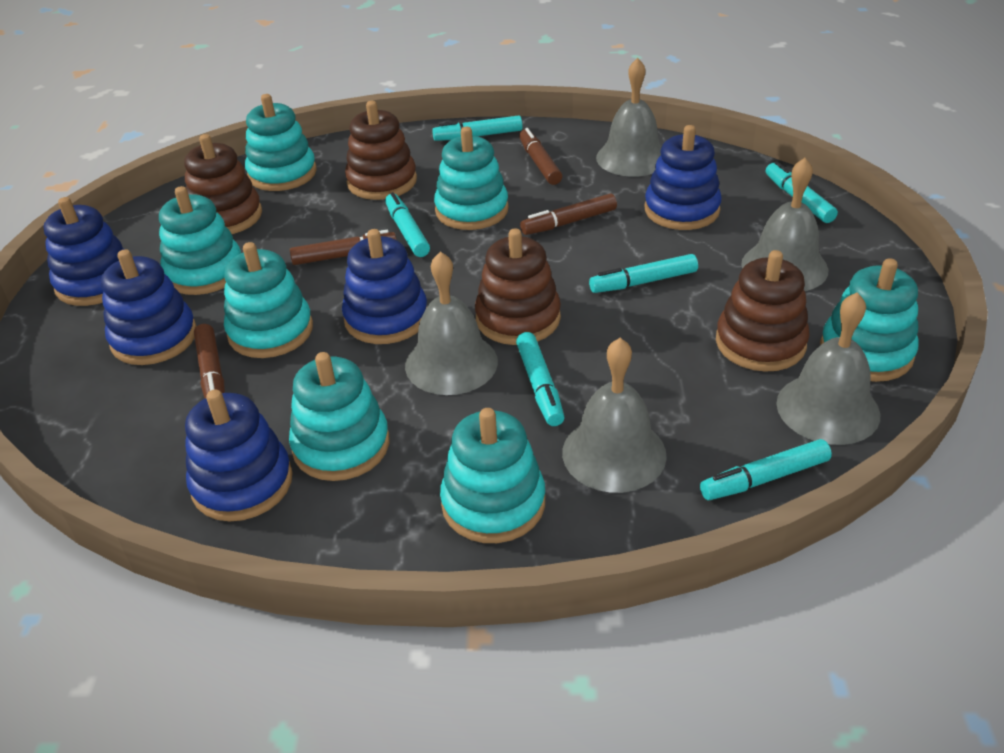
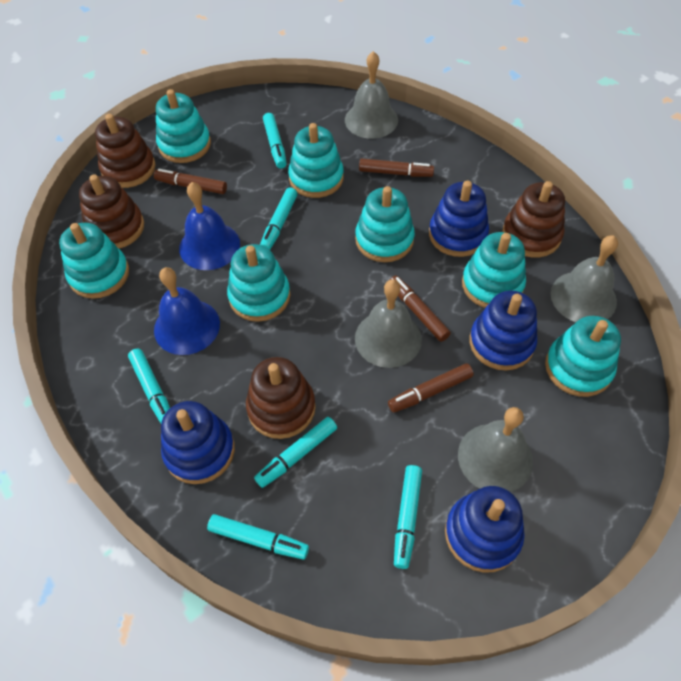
blue bell: none = 0 -> [154,267,220,355] [179,182,240,270] = 2
blue stacking toy: [43,197,124,306] [101,249,196,365] [185,389,293,521] [342,229,427,344] [645,125,722,230] = 5 -> [161,401,235,484] [429,181,489,257] [445,486,525,573] [469,290,537,371] = 4
grey bell: [405,251,498,395] [562,338,667,493] [596,58,662,177] [741,158,828,291] [776,292,880,445] = 5 -> [345,51,398,139] [355,279,422,368] [458,407,533,492] [551,235,618,322] = 4

